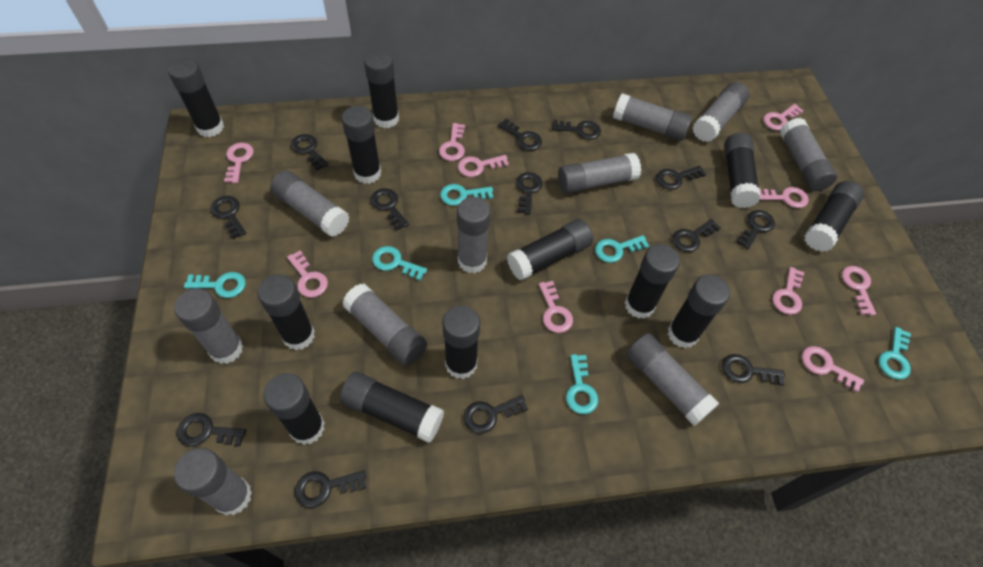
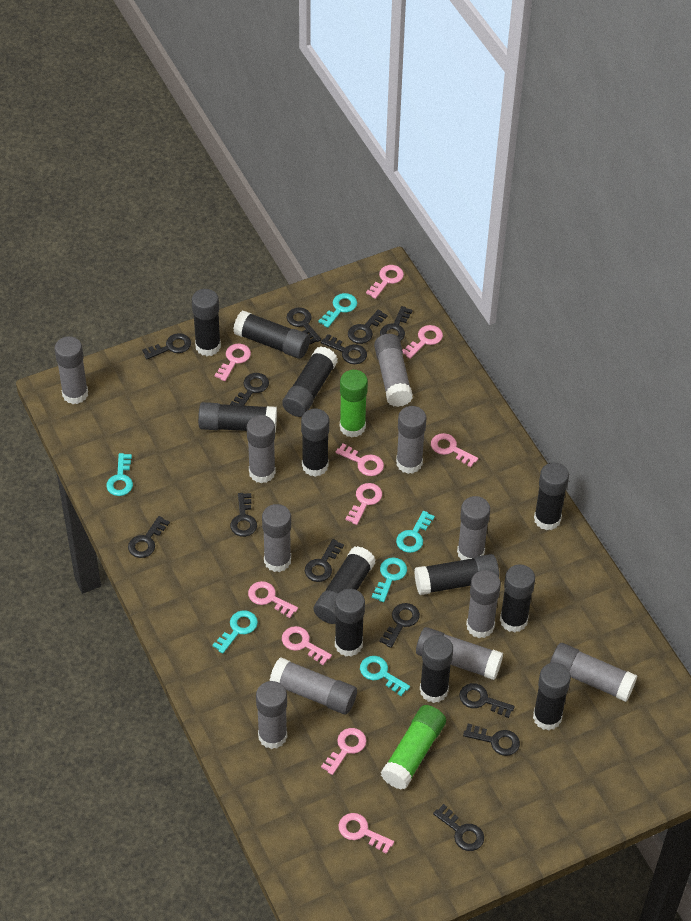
green glue stick: none = 0 -> [340,370,368,437] [381,705,446,789] = 2
grey glue stick: [174,288,243,364] [174,448,252,516] [270,171,349,237] [342,283,427,366] [457,197,491,273] [558,153,641,194] [613,93,692,141] [626,333,719,426] [692,82,749,142] [780,118,837,191] = 10 -> [54,336,88,404] [247,415,276,483] [256,681,287,749] [262,504,291,572] [270,657,357,714] [374,334,413,407] [396,406,426,474] [416,627,503,680] [457,496,490,560] [466,570,501,638] [550,643,637,702] = 11

